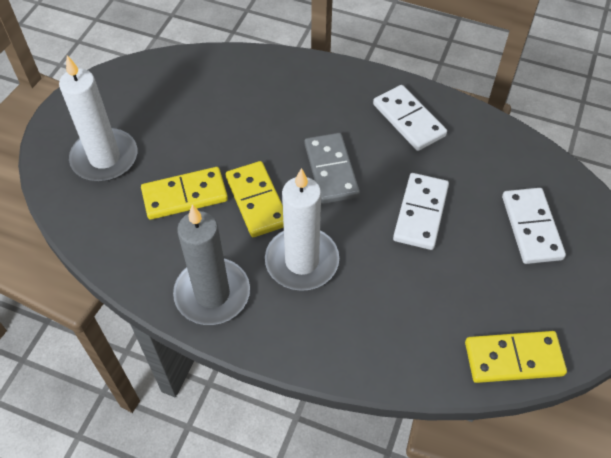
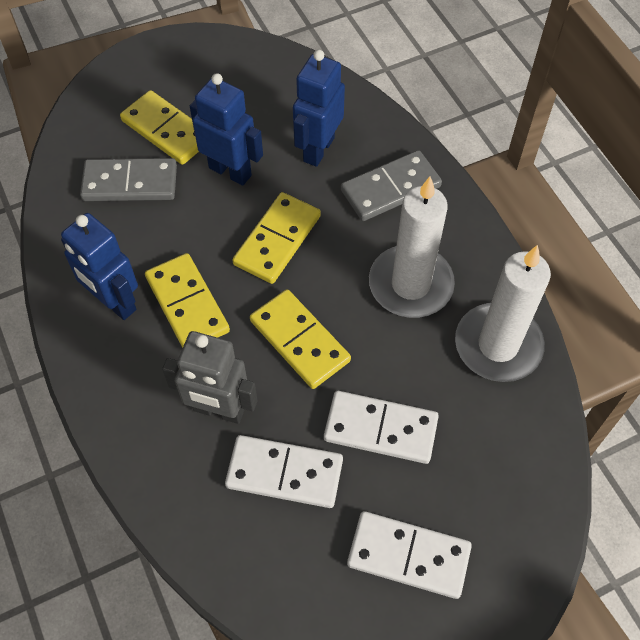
blue robot: none = 0 -> [61,213,138,320] [190,73,263,186] [293,50,345,167] = 3
grey candle: [173,205,250,325] = 1 -> none = 0
grey domino: [304,133,360,204] = 1 -> [80,158,177,201] [341,150,442,221] = 2
grey robot: none = 0 -> [162,331,258,424] = 1
yellow domino: [141,167,228,220] [226,161,284,237] [465,331,567,383] = 3 -> [120,90,199,165] [145,253,230,348] [233,192,321,284] [250,289,351,389] = 4

